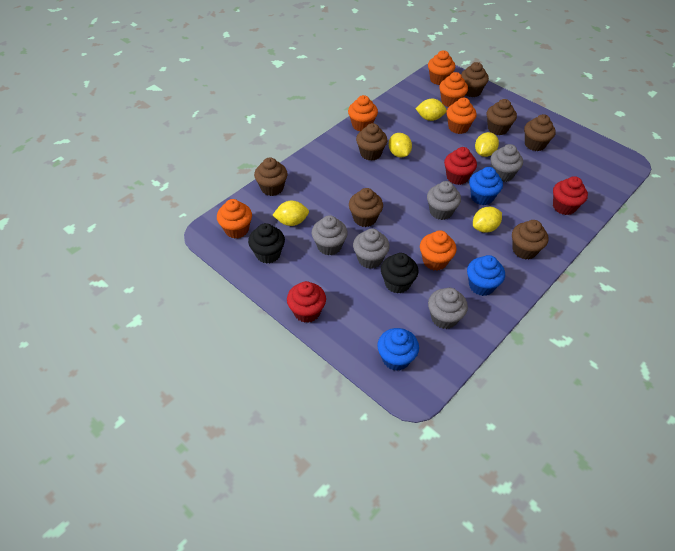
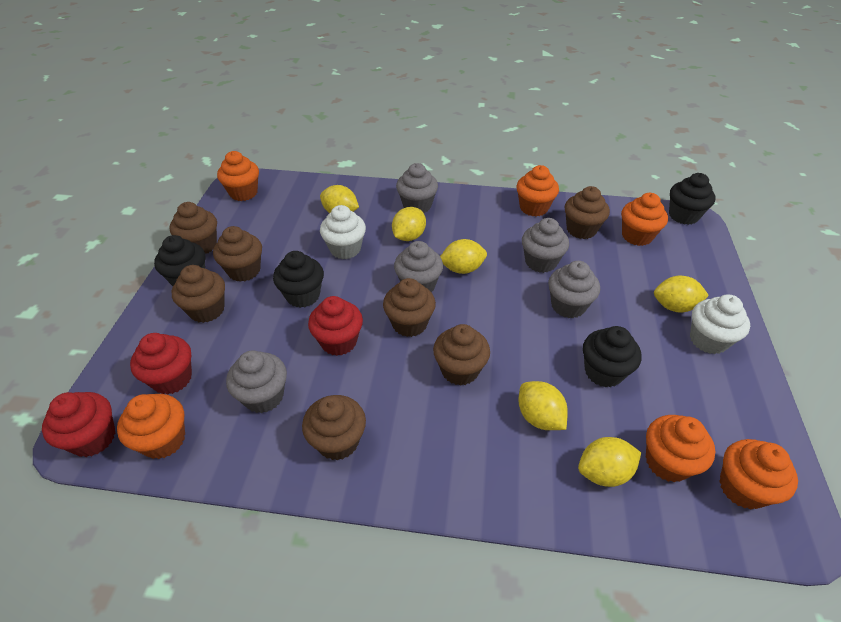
black cupcake: [248,223,285,264] [381,253,419,293] = 2 -> [154,235,205,286] [273,251,324,308] [583,326,641,387] [669,173,716,225] = 4
blue cupcake: [377,328,419,371] [467,255,505,296] [469,167,503,205] = 3 -> none = 0
white cupcake: none = 0 -> [320,205,366,259] [690,295,750,354] = 2
yellow lemon: [273,201,309,226] [389,133,412,158] [415,98,447,121] [473,207,502,233] [475,132,499,157] = 5 -> [320,185,359,213] [392,207,426,241] [440,239,487,274] [518,381,568,430] [578,437,641,487] [654,276,709,313] = 6

